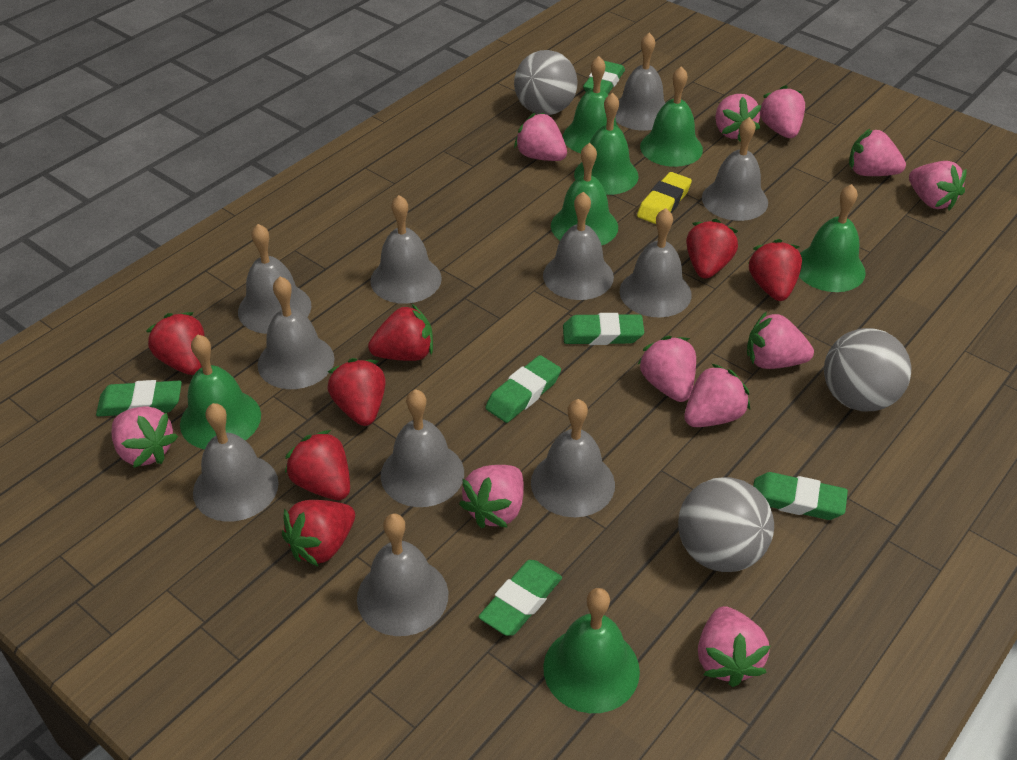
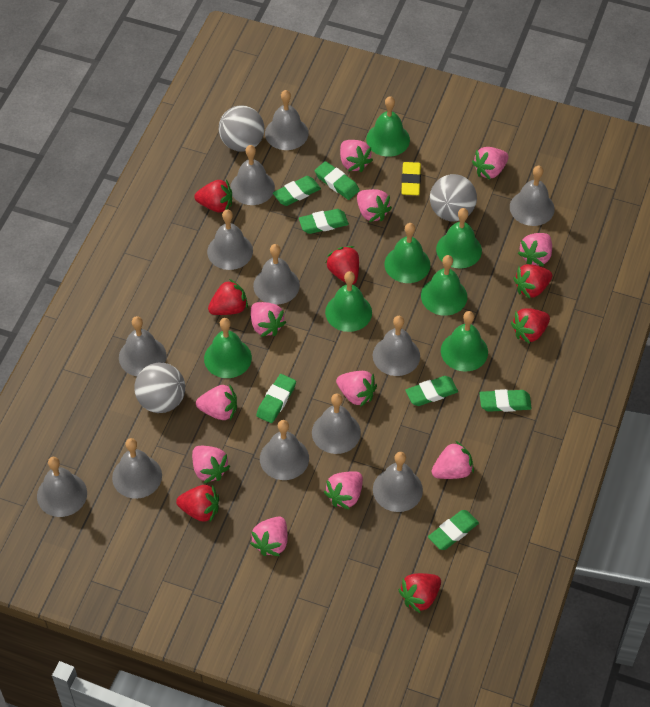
green eraser: [96,380,182,417] [478,560,562,636] [485,355,561,423] [563,313,644,345] [583,61,625,94] [753,472,848,520] = 6 -> [256,374,296,423] [273,176,321,206] [299,209,349,234] [315,161,360,200] [405,376,458,406] [428,510,479,550] [479,389,532,412] = 7
grey bell: [193,403,279,522] [238,224,311,334] [258,276,335,389] [357,513,448,636] [370,195,442,304] [381,389,464,507] [531,399,615,517] [543,192,614,300] [615,33,665,131] [620,208,692,318] [702,117,768,221] = 11 -> [37,457,87,517] [112,438,162,499] [119,316,166,376] [207,209,253,270] [230,145,275,205] [253,244,300,305] [260,420,309,480] [265,90,308,150] [312,393,361,454] [373,316,420,376] [373,452,423,512] [510,166,555,226] = 12

